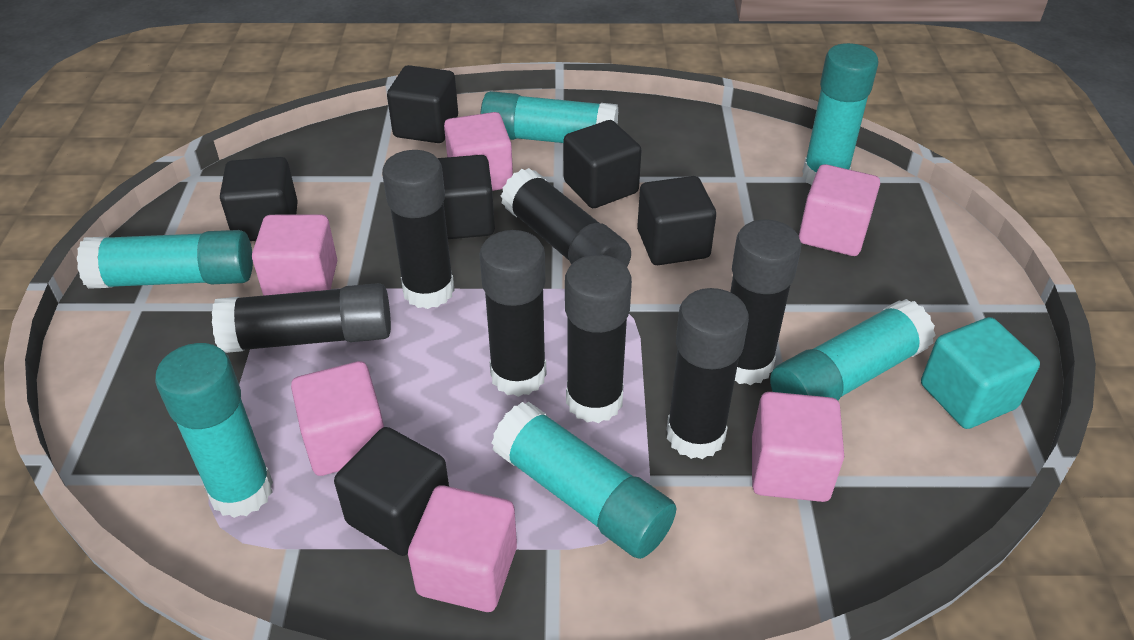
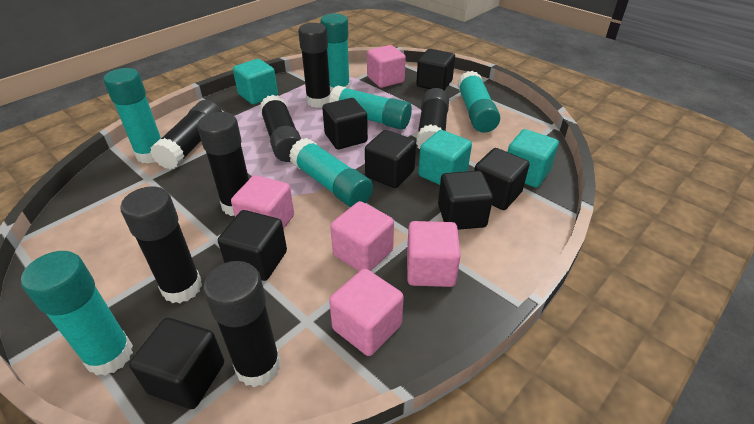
black cube: [220,157,298,241] [334,427,449,556] [387,65,458,143] [438,155,495,239] [564,120,642,208] [637,176,716,265] = 6 -> [129,318,224,409] [218,210,287,281] [322,98,368,149] [365,130,416,188] [416,49,455,90] [438,171,493,230] [474,148,530,210] = 7
pink cube: [252,214,337,296] [291,361,384,476] [408,485,517,612] [444,112,513,191] [752,392,844,502] [799,164,880,256] = 6 -> [231,175,294,229] [329,269,404,356] [330,201,394,271] [367,45,406,88] [407,221,461,287] = 5
turquoise cube: [921,317,1040,429] = 1 -> [233,59,278,104] [418,130,472,185] [508,129,559,188] = 3

